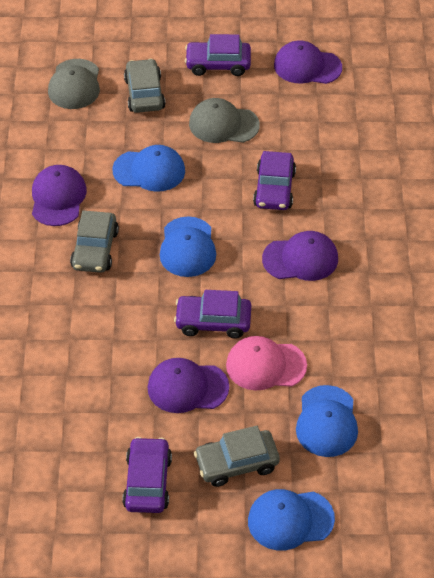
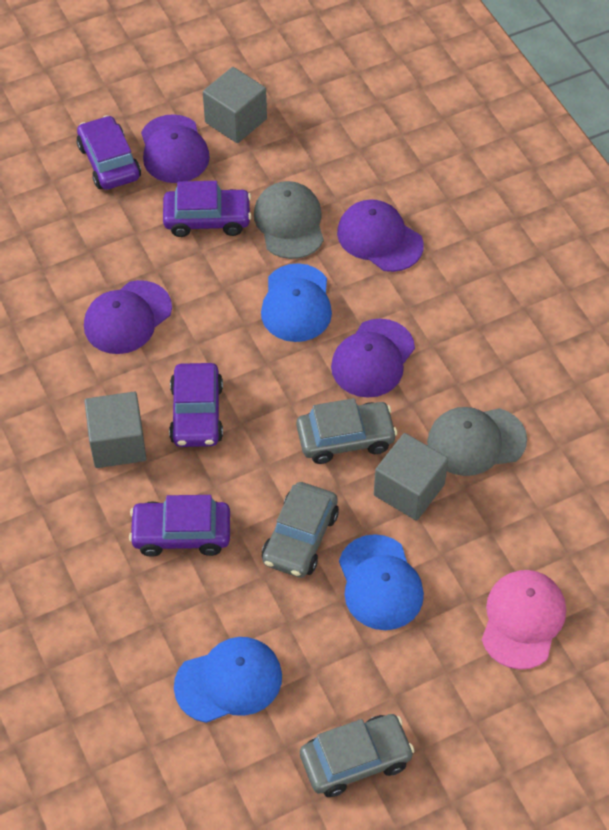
blue cap: [112,145,185,192] [160,216,216,277] [248,489,335,551] [296,385,358,457] = 4 -> [174,637,282,723] [261,263,332,342] [339,534,424,630] = 3
grey cube: none = 0 -> [84,392,147,468] [203,67,267,143] [374,433,448,521] = 3

